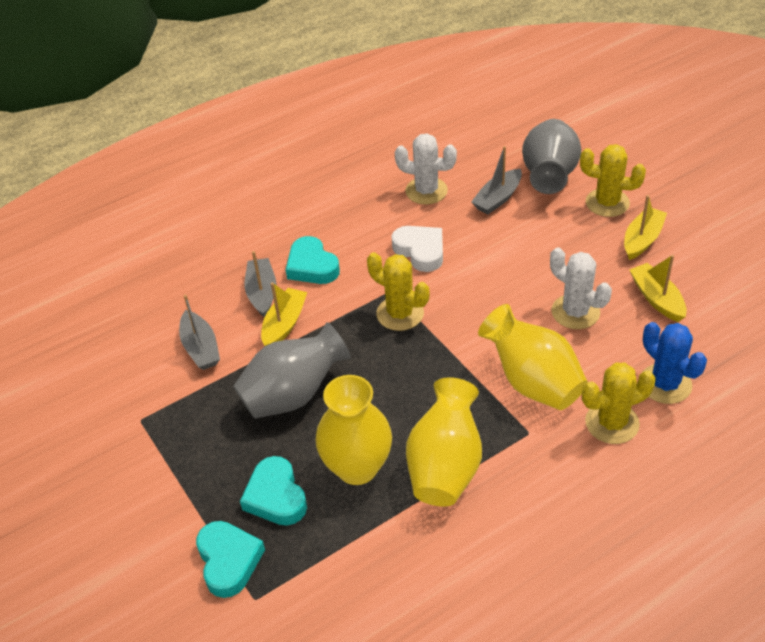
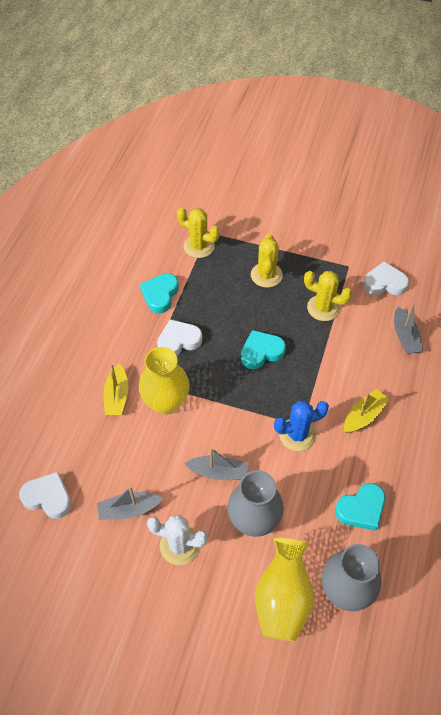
white cactus: [395,133,457,205] [550,247,612,329] = 2 -> [147,515,208,565] = 1
white heart: [392,226,443,272] = 1 -> [19,472,71,519] [157,319,202,356] [363,261,409,295] = 3
yellow boat: [261,282,307,346] [624,195,667,260] [629,255,687,322] = 3 -> [103,364,128,415] [344,389,389,433] = 2
yellow vase: [316,375,392,485] [406,377,482,506] [478,304,588,410] = 3 -> [139,347,190,414] [255,538,314,641] = 2

